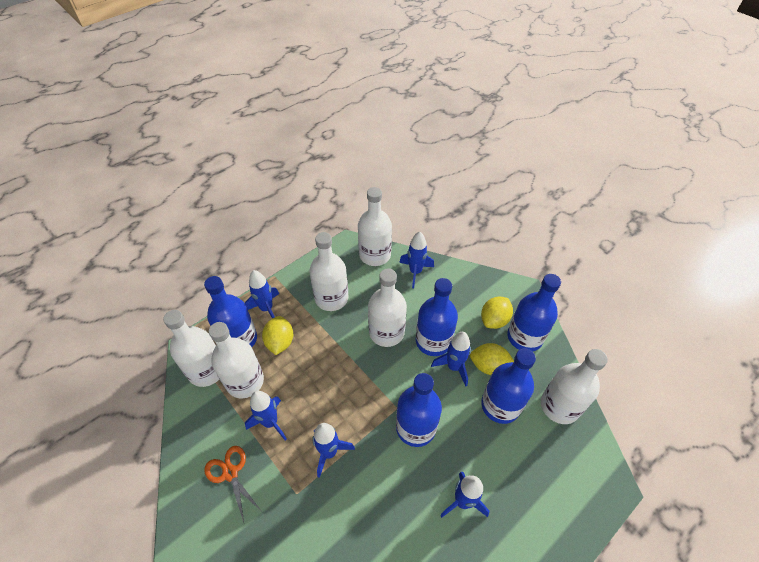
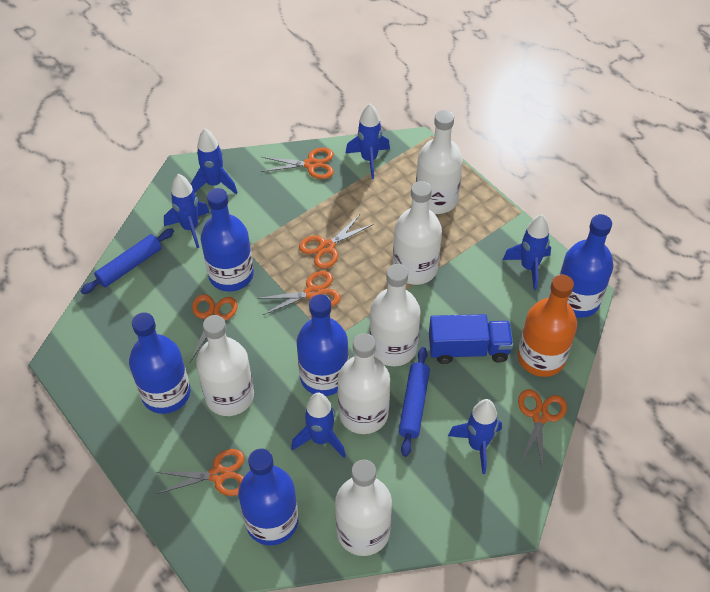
blue rolling pin: none = 0 -> [81,228,174,294] [399,347,430,457] = 2
blue truck: none = 0 -> [429,314,513,364] = 1
orange bottle: none = 0 -> [518,274,577,377] = 1
orange scissors: [204,446,261,522] = 1 -> [156,449,245,496] [190,294,238,362] [257,271,341,315] [261,148,334,179] [299,213,373,269] [518,389,567,472] = 6
yellow lemon: [262,316,293,355] [470,343,514,375] [481,297,513,329] = 3 -> none = 0

